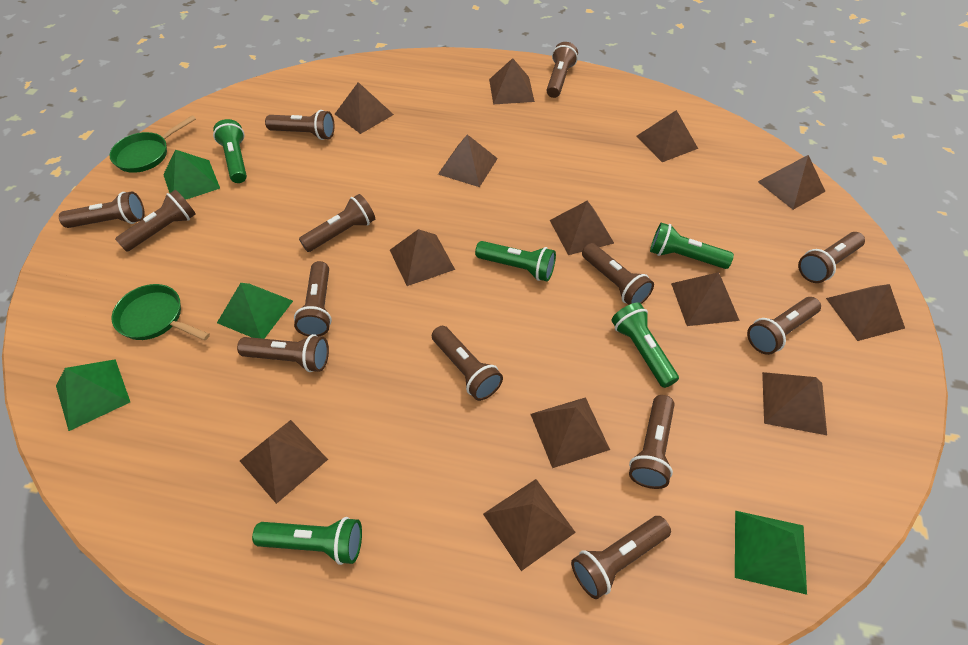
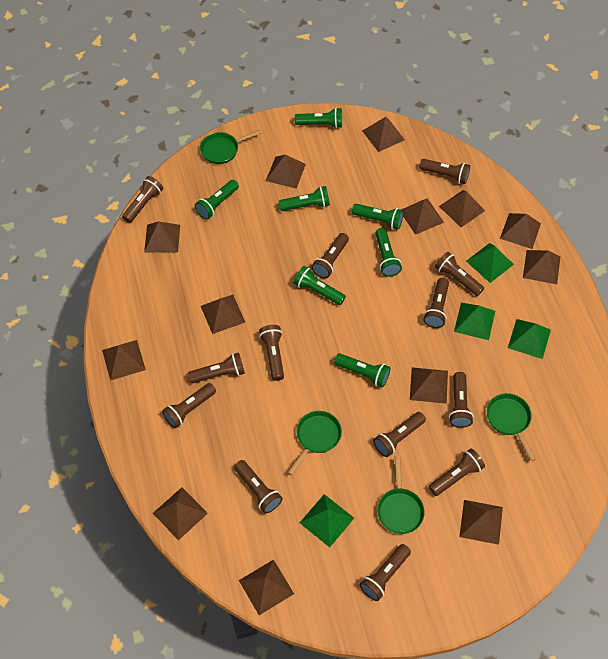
green flashlight: [213,119,247,183] [252,517,362,565] [475,241,556,281] [612,303,679,388] [650,223,734,269] = 5 -> [195,180,239,219] [279,186,330,211] [294,266,346,305] [295,108,342,129] [334,353,390,388] [352,204,404,230] [375,228,402,277] = 7
green pan: [110,115,196,173] [112,284,210,340] = 2 -> [200,129,262,164] [287,411,342,475] [377,456,425,534] [487,393,536,461] = 4

